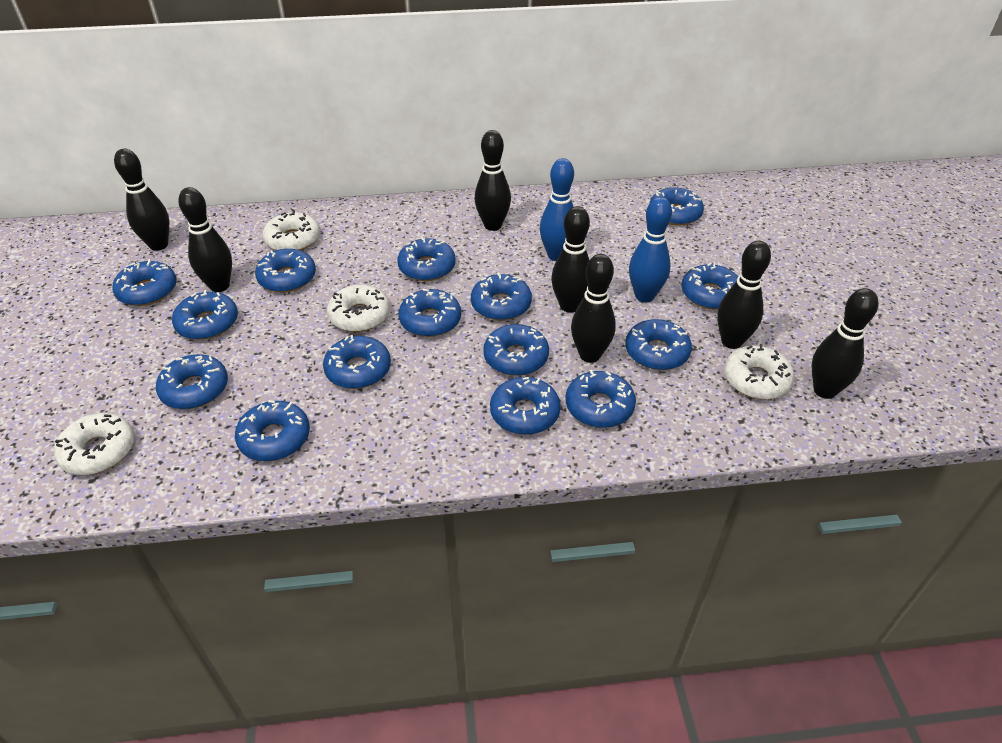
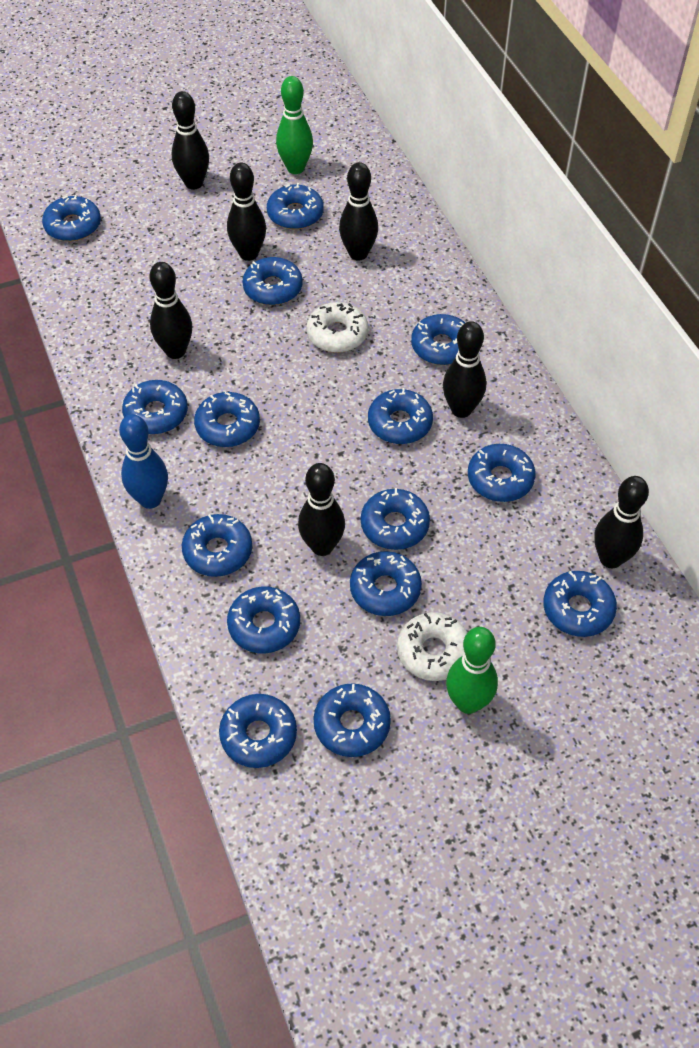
blue bowling pin: [540,158,574,261] [629,197,672,302] = 2 -> [119,414,168,509] = 1
green bowling pin: none = 0 -> [276,76,313,174] [446,627,498,714] = 2
white donut: [54,413,134,475] [263,211,320,251] [327,285,390,332] [724,344,794,400] = 4 -> [306,302,368,353] [397,612,468,681] = 2

